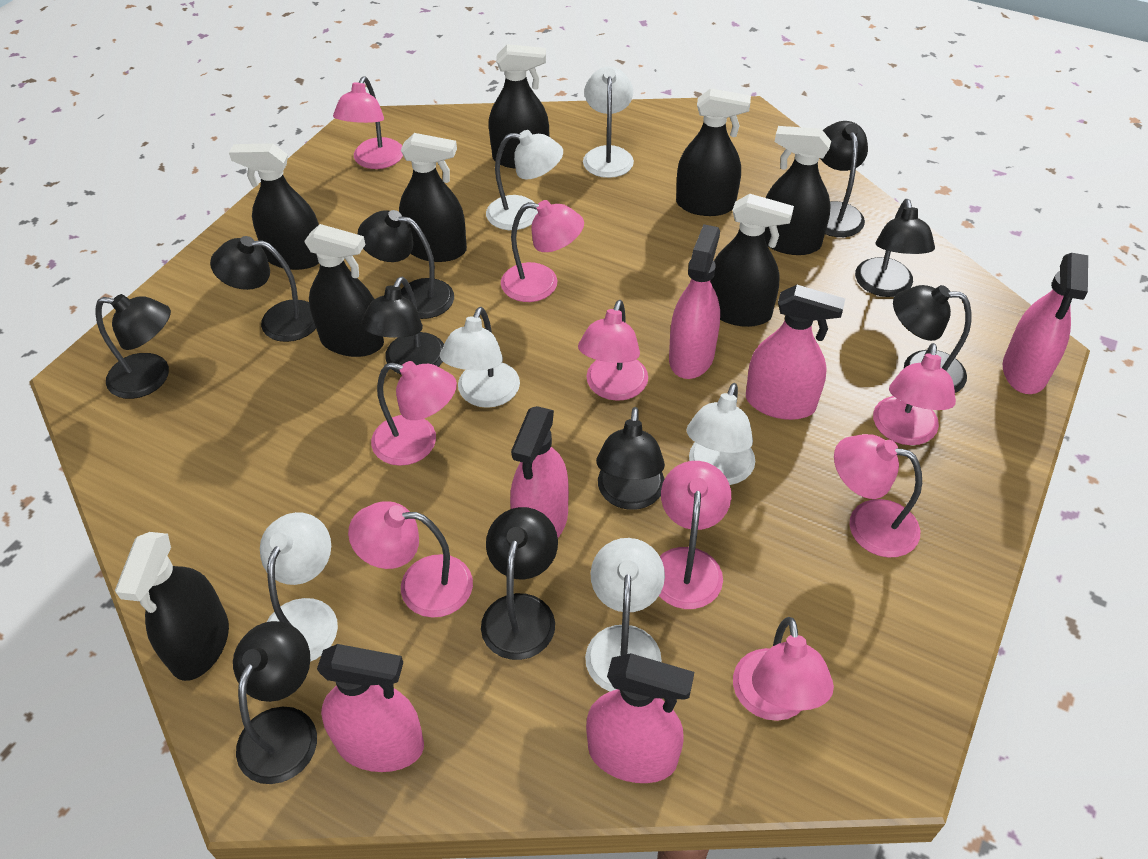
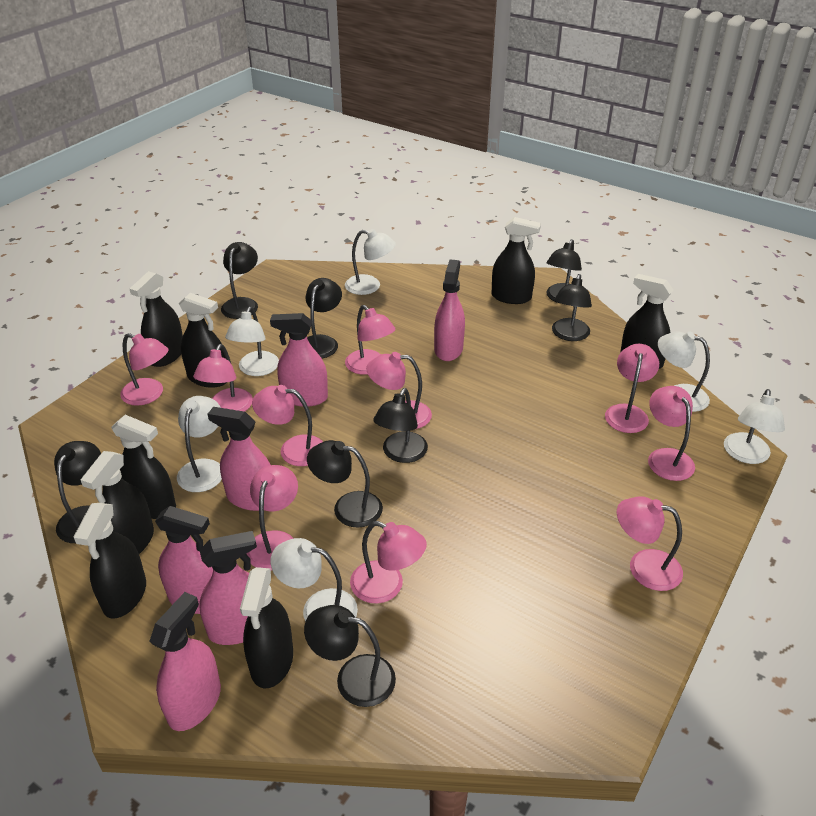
black lamp: [95,294,171,399] [210,236,316,342] [233,621,317,784] [358,210,454,319] [361,277,444,374] [481,507,558,660] [596,407,665,510] [820,121,868,237] [855,199,935,297] [893,285,971,393] = 10 -> [54,441,101,543] [221,242,258,319] [304,605,396,707] [306,278,342,358] [307,440,383,528] [373,388,428,463] [547,239,582,303] [552,274,592,341] = 8
pink lamp: [333,77,403,169] [348,501,473,618] [371,361,457,466] [501,200,584,302] [578,300,648,401] [659,461,731,609] [733,617,834,721] [834,434,922,558] [873,343,956,445] = 9 -> [120,333,169,406] [193,344,253,412] [247,465,298,571] [252,385,323,466] [345,305,395,375] [350,521,427,603] [366,352,432,429] [605,344,659,433] [617,496,683,591] [648,386,695,481] = 10

